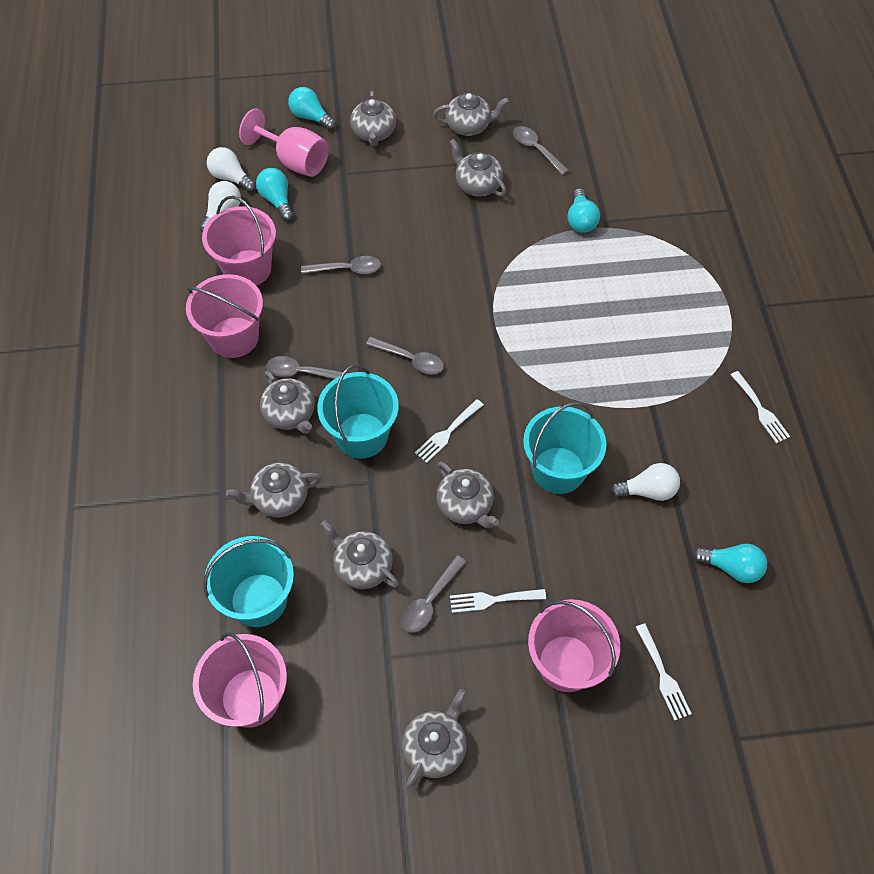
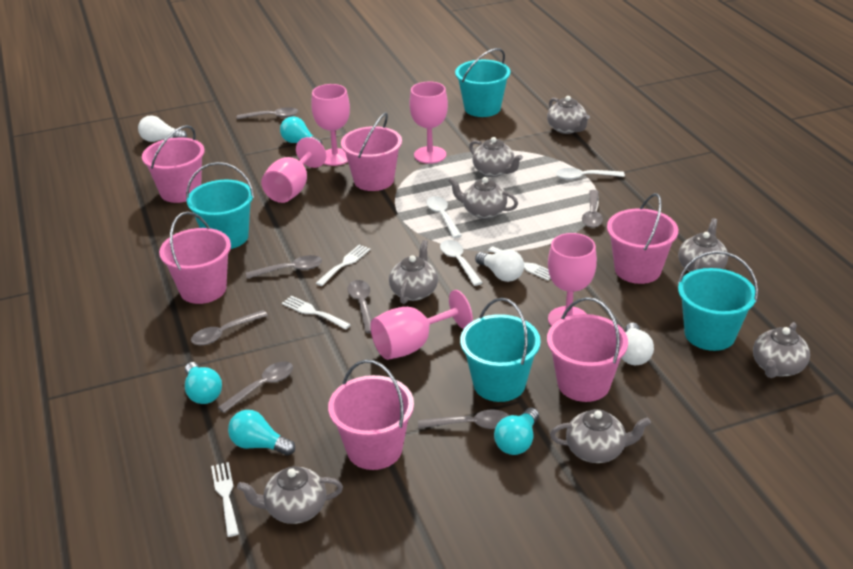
grey spoon: [266,356,348,379] [301,256,381,274] [366,337,444,375] [401,555,466,632] [513,126,569,175] = 5 -> [191,310,268,345] [218,361,293,413] [237,107,298,119] [246,255,322,279] [347,280,372,333] [418,409,509,429] [582,190,603,228] = 7
pink bucket: [186,274,263,358] [193,632,287,728] [202,196,276,286] [528,599,620,692] = 4 -> [142,125,204,203] [159,211,231,304] [328,360,414,470] [341,112,402,191] [547,297,628,402] [607,193,678,284] = 6
pink goblet: [239,109,329,177] = 1 -> [261,137,326,203] [311,84,350,166] [370,290,473,360] [409,81,448,164] [548,233,597,326] = 5
turquoise bucket: [203,536,294,627] [317,365,399,459] [523,402,606,494] = 3 -> [186,162,254,249] [455,48,510,117] [460,298,541,402] [678,251,758,351] = 4
white spoon: none = 0 -> [426,196,462,238] [440,240,483,286] [556,168,625,180] = 3

